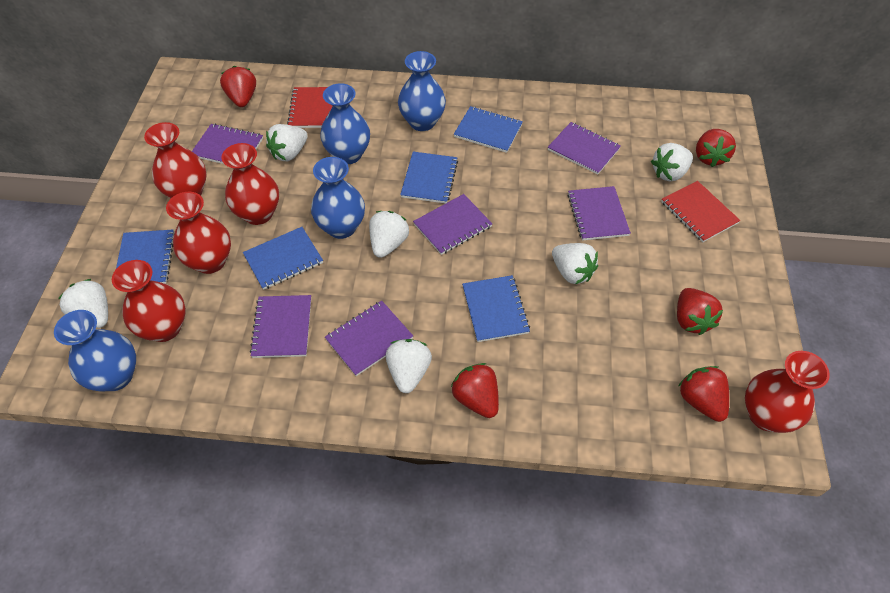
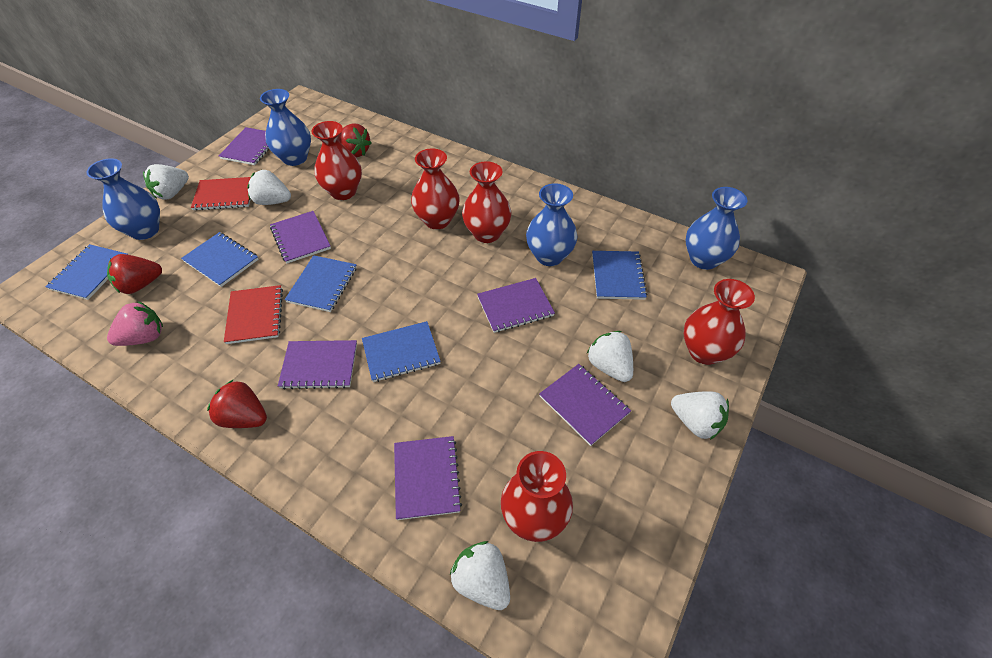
pink strawberry: none = 0 -> [107,301,163,346] = 1
red strawberry: [220,66,256,107] [451,363,499,418] [677,288,723,335] [679,366,729,422] [696,129,736,167] = 5 -> [107,254,162,294] [207,380,267,428] [338,123,371,157] = 3
white strawberry: [58,279,108,328] [266,124,308,161] [369,211,409,258] [386,339,432,393] [552,243,598,284] [651,143,693,181] = 6 -> [143,164,189,200] [247,170,291,205] [450,541,510,610] [587,331,633,382] [671,391,729,440] = 5

